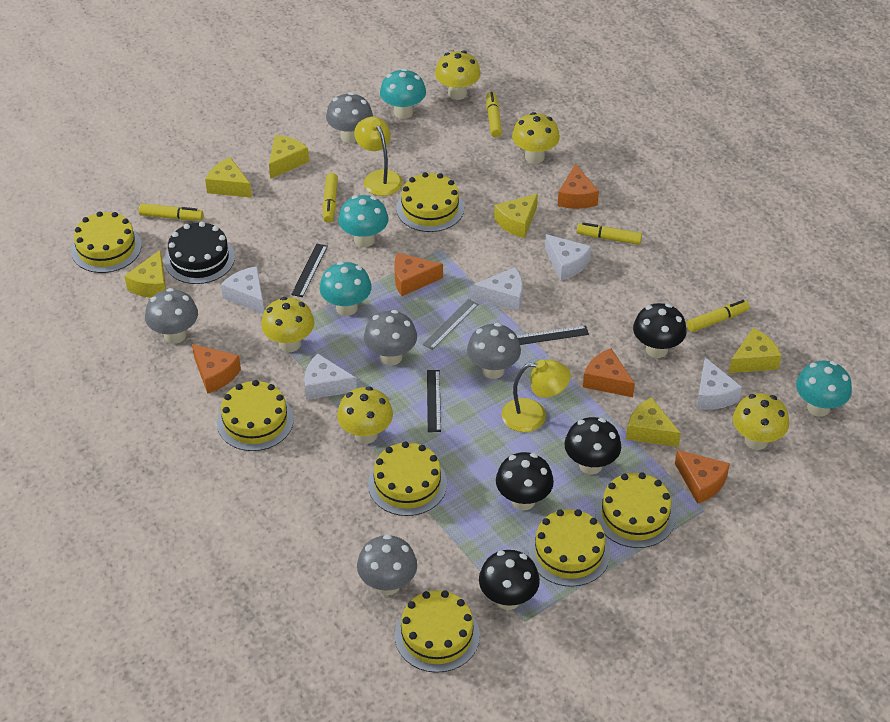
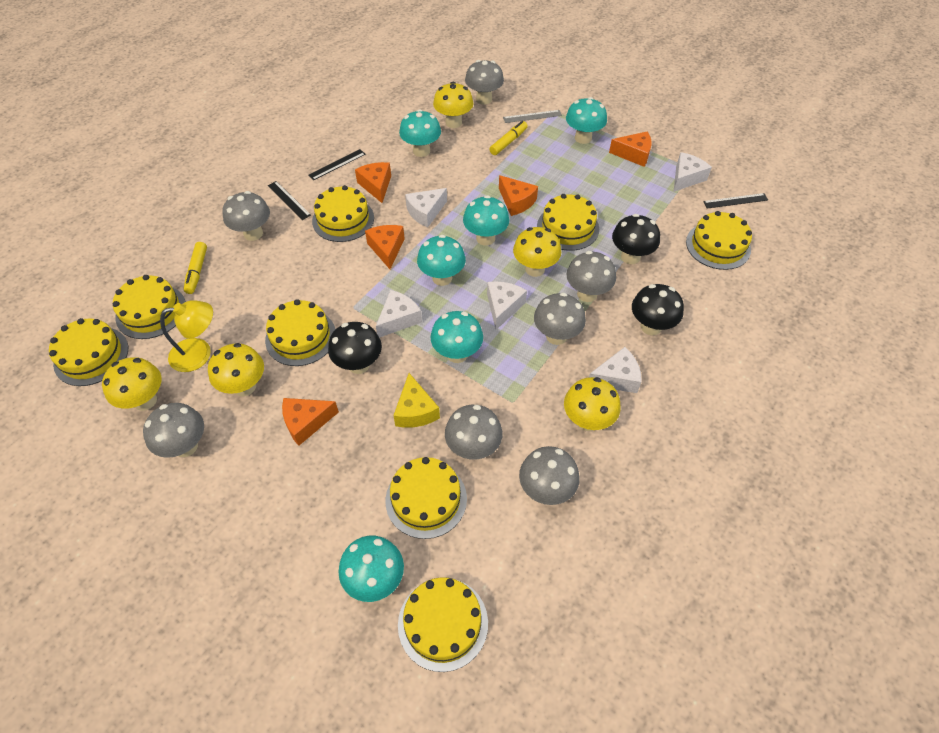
black cake: [165,221,235,284] = 1 -> none = 0
black mushroom: [479,550,540,610] [496,452,554,510] [564,417,621,475] [633,303,687,358] = 4 -> [328,322,382,374] [612,214,660,264] [632,284,684,335] = 3
grey mushroom: [145,288,198,344] [326,92,373,143] [357,534,417,595] [364,310,417,366] [467,323,521,379] = 5 -> [143,403,204,458] [222,191,270,241] [445,405,503,460] [465,60,504,105] [519,446,580,505] [534,292,586,345] [566,251,616,302] = 7
turquoise mushroom: [319,261,372,316] [338,195,388,247] [380,68,426,119] [796,361,852,417] = 4 -> [339,536,404,602] [399,109,441,157] [417,235,466,286] [430,311,483,363] [463,195,510,246] [566,97,607,144] = 6
yellow cake: [71,211,142,273] [217,380,294,451] [368,442,447,516] [395,590,480,673] [396,172,464,232] [528,509,610,587] [595,472,676,548] = 7 -> [49,318,128,386] [113,275,186,339] [265,299,336,366] [312,185,374,242] [385,457,467,539] [398,577,488,672] [537,194,599,251] [686,211,752,270] = 8
yellow cheese: [124,250,166,298] [205,157,252,198] [269,135,309,179] [494,194,538,238] [626,397,681,447] [729,328,782,373] = 6 -> [393,373,440,428] = 1
yellow lamp: [354,117,403,196] [501,359,571,432] = 2 -> [160,300,213,372] = 1
yellow marker: [139,203,203,221] [323,173,338,223] [486,92,502,138] [577,222,642,245] [687,300,750,332] = 5 -> [184,242,207,294] [489,121,528,155] = 2

